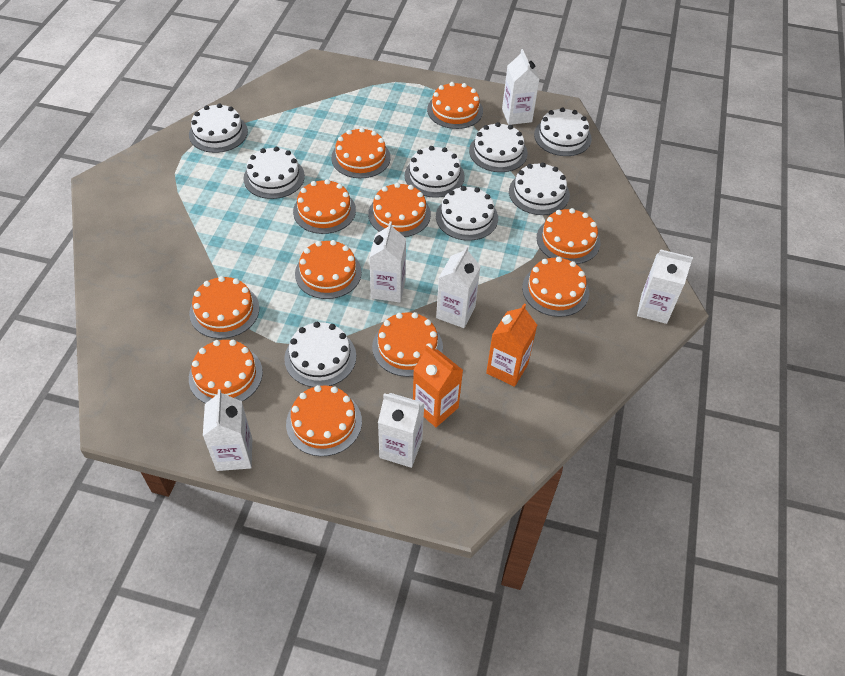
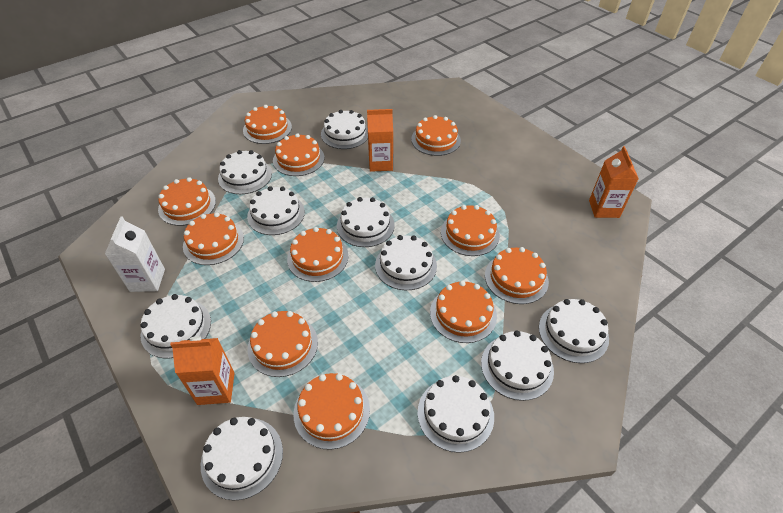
orange carton: [413,345,463,427] [486,304,537,387] = 2 -> [170,336,235,405] [367,109,393,172] [589,146,639,218] = 3
white cake: [189,103,248,153] [243,147,305,199] [284,322,356,387] [405,146,465,198] [436,186,498,241] [469,122,528,172] [509,163,570,215] [534,107,592,156] = 8 -> [140,294,211,359] [201,417,283,500] [218,150,272,194] [247,186,305,235] [321,110,368,149] [337,197,395,247] [375,235,437,290] [418,375,494,453] [481,331,554,401] [539,299,609,363] = 10
white carton: [203,389,252,471] [369,221,406,303] [378,393,424,468] [436,246,481,328] [502,49,539,125] [637,249,693,324] = 6 -> [105,216,165,292] = 1

